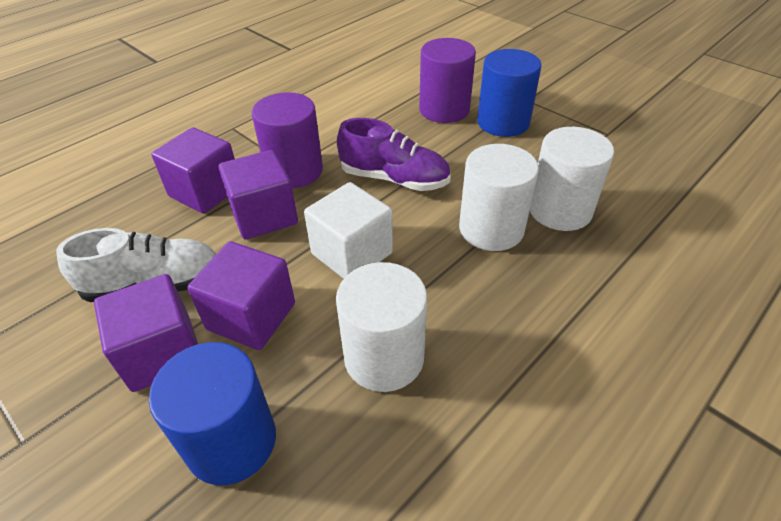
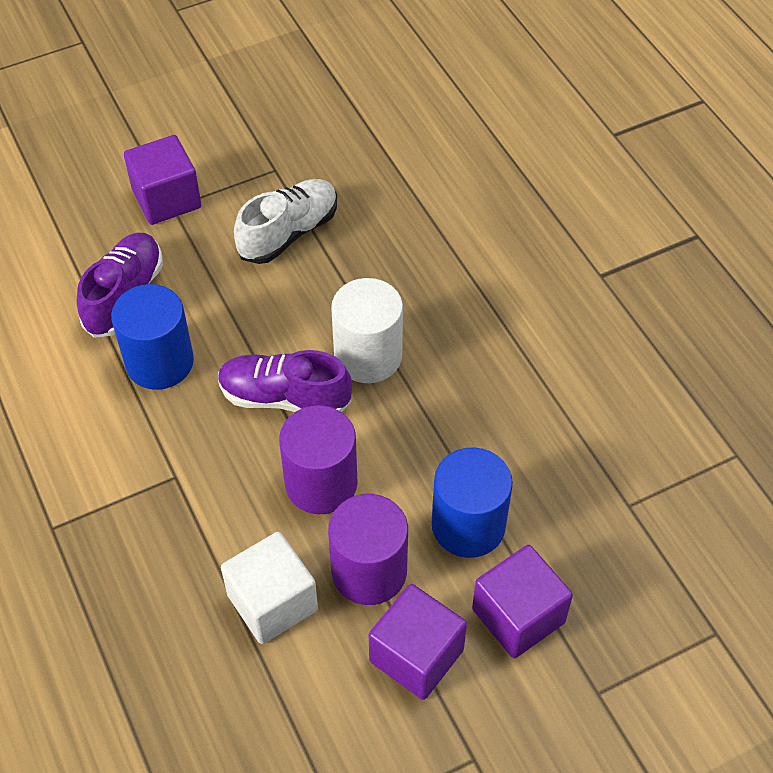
purple cube: [94,274,198,392] [151,127,235,214] [187,241,295,350] [218,150,298,239] = 4 -> [124,135,201,225] [369,584,467,700] [472,545,573,658] = 3
purple shoe: [337,118,451,191] = 1 -> [77,233,163,338] [218,350,352,412] = 2
white cylinder: [336,262,427,392] [459,144,539,251] [530,127,614,231] = 3 -> [331,278,403,383] = 1

